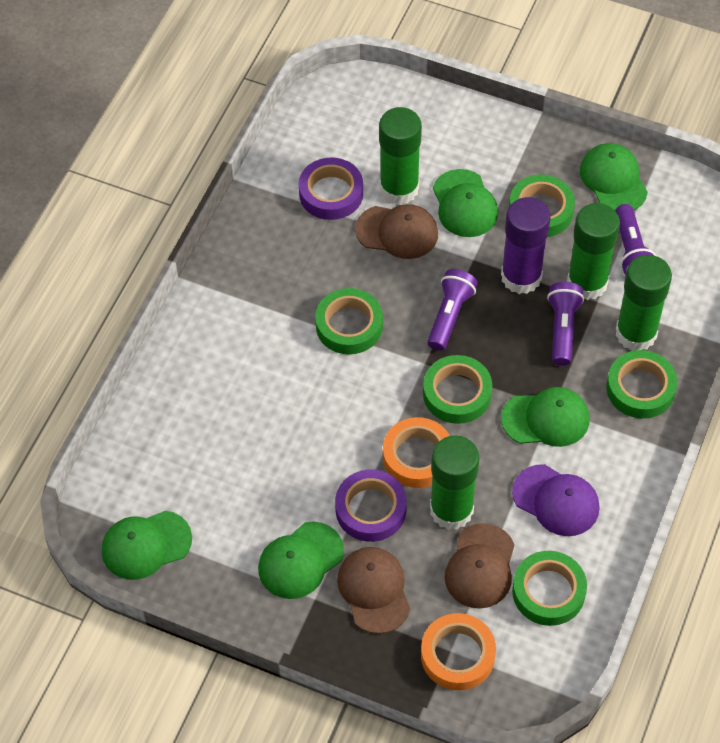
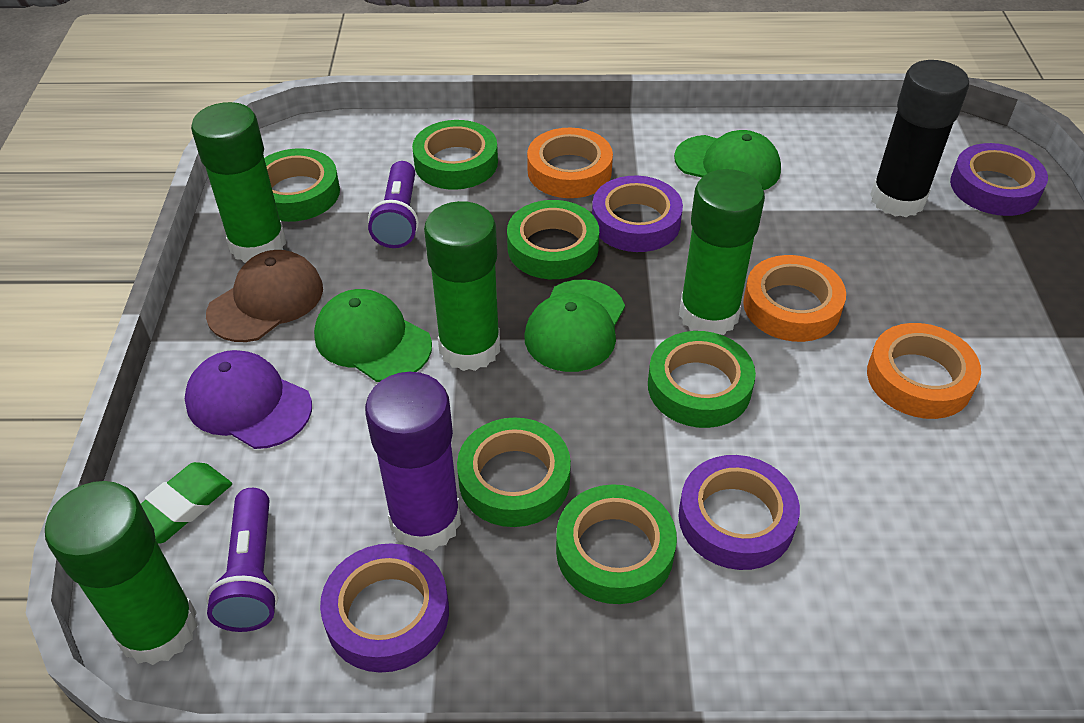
black glue stick: none = 0 -> [870,60,969,217] = 1
brown cap: [337,547,410,634] [355,204,438,259] [445,523,515,609] = 3 -> [206,250,323,342] = 1
green cap: [102,511,192,580] [258,521,344,599] [433,169,498,237] [501,387,589,447] [580,143,648,210] = 5 -> [314,289,432,382] [525,280,625,372] [674,130,781,190] = 3
green eraser: none = 0 -> [141,462,232,544] = 1
green tape: [315,288,383,354] [423,355,492,424] [509,174,575,237] [512,551,587,626] [607,350,677,419] = 5 -> [264,148,340,222] [412,120,498,190] [457,418,571,527] [507,200,599,279] [556,484,677,604] [648,331,756,428] = 6
orange tape: [383,417,450,488] [421,613,496,690] = 2 -> [527,128,613,198] [743,255,846,342] [867,323,981,419] = 3
purple flashlight: [427,269,478,351] [547,282,584,366] [615,204,656,276] = 3 -> [206,488,278,632] [368,161,419,248] = 2
purple tape: [299,157,363,220] [335,469,407,542] = 2 -> [320,543,449,673] [592,176,683,252] [678,455,800,570] [950,143,1048,216] = 4

